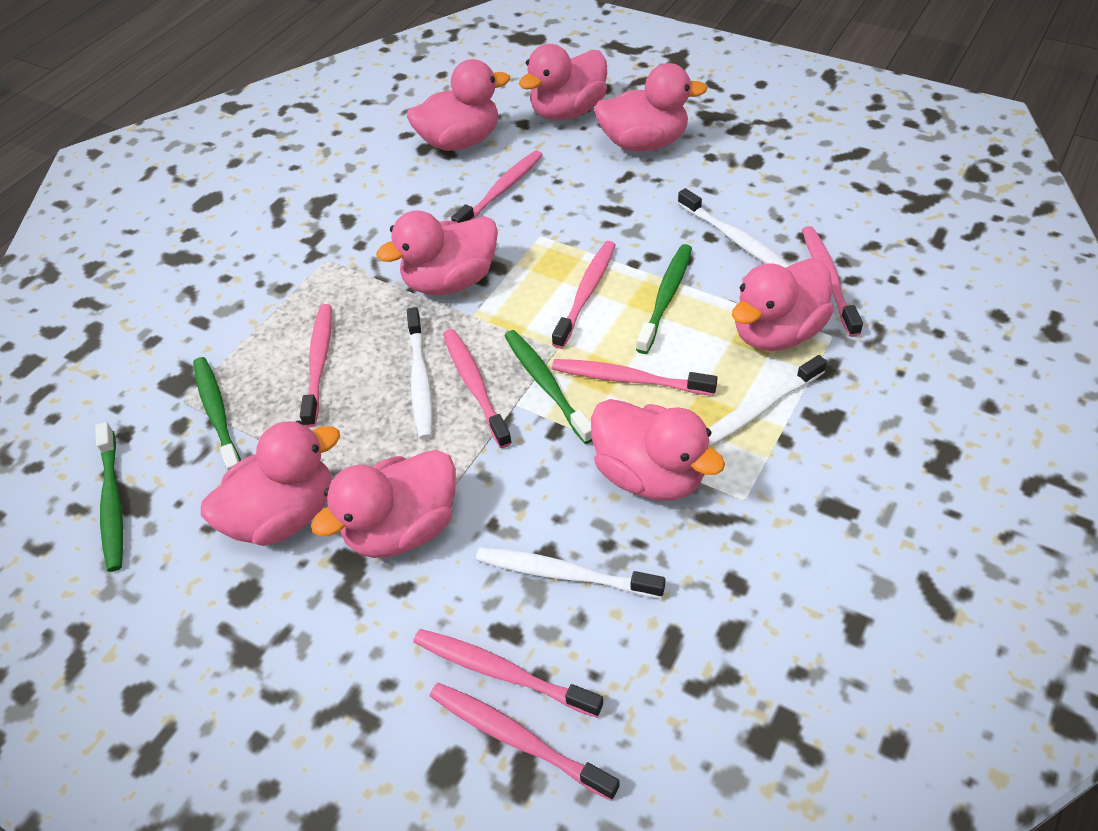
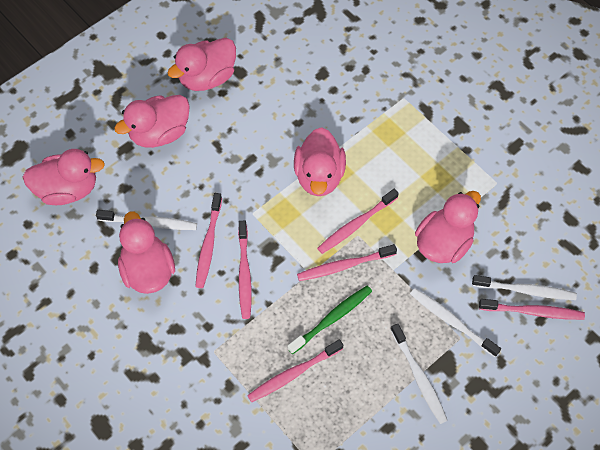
green toothbrush: [95,422,123,572] [193,357,241,471] [504,330,592,444] [636,244,692,354] = 4 -> [288,285,372,354] = 1
pink duck: [201,420,340,546] [311,450,456,558] [376,210,498,295] [407,59,510,151] [519,44,607,121] [591,399,725,501] [594,63,708,151] [732,258,834,351] = 8 -> [23,149,105,205] [114,95,190,148] [118,212,175,294] [168,38,236,91] [294,127,346,196] [415,191,481,263] = 6
pink toothbrush: [300,304,332,428] [413,629,603,718] [430,683,619,801] [443,329,512,448] [451,150,543,223] [552,241,616,349] [552,359,718,396] [802,226,863,337] = 8 -> [195,193,222,288] [238,221,252,319] [247,339,343,403] [297,244,397,281] [317,189,399,254] [479,299,585,320] = 6

